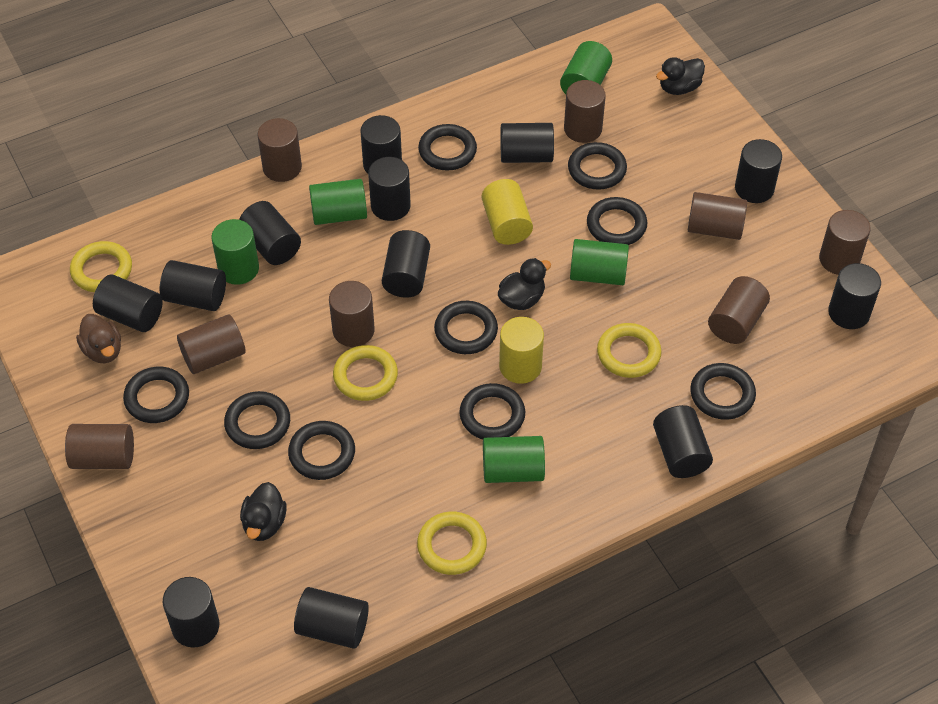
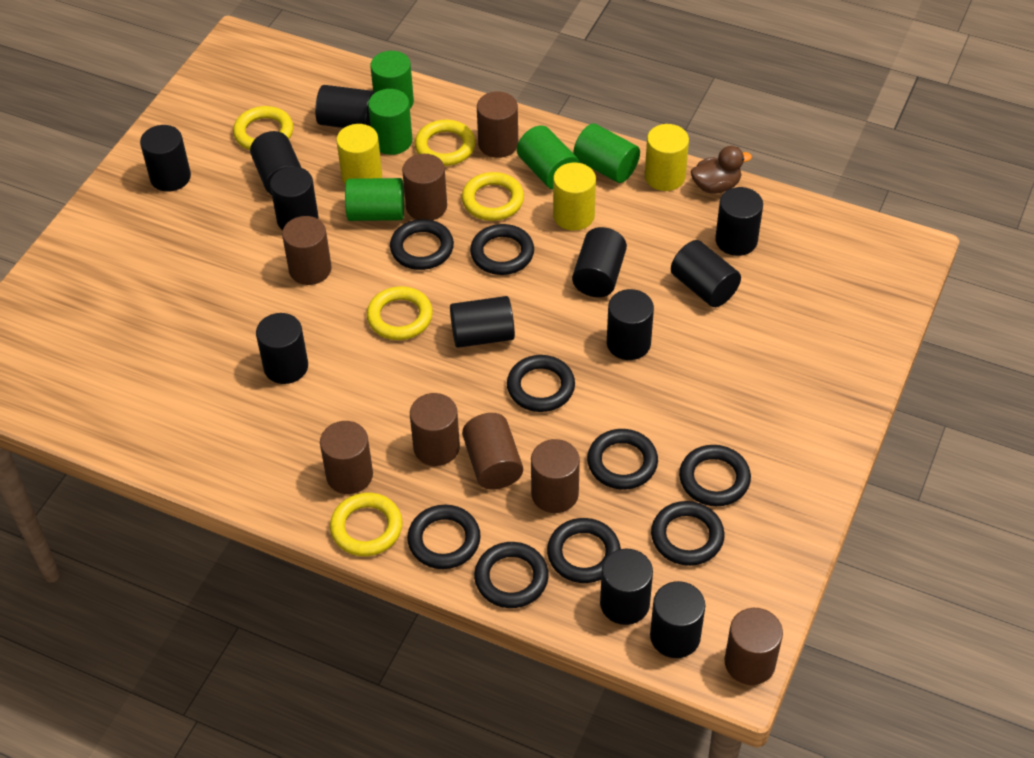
black duck: [240,482,287,541] [498,258,551,310] [656,57,705,95] = 3 -> none = 0
yellow cylinder: [482,179,533,245] [499,317,544,384] = 2 -> [336,124,382,185] [553,163,596,231] [645,124,689,191] = 3
yellow ring: [70,241,132,292] [333,345,398,401] [417,511,487,575] [597,323,662,378] = 4 -> [233,106,293,150] [330,493,403,556] [367,286,433,340] [415,120,475,166] [462,172,524,221] = 5

